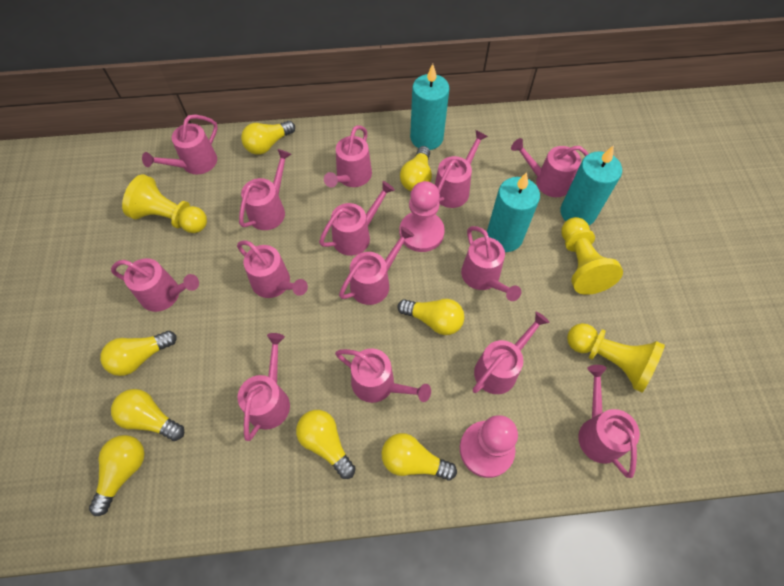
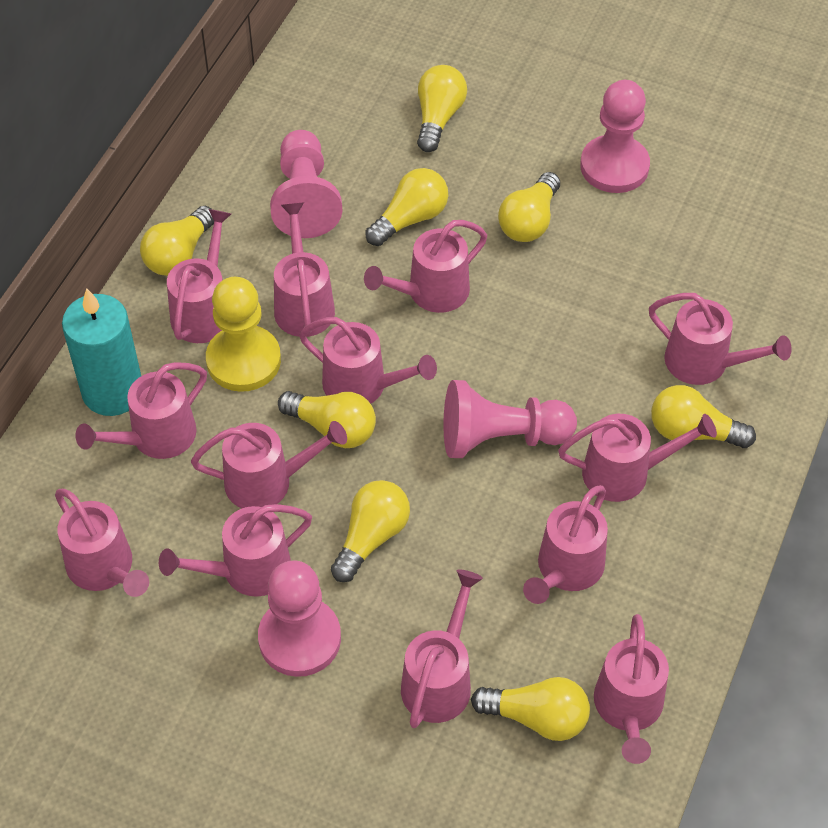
pink pawn: [399,181,445,252] [460,415,518,478] = 2 -> [258,560,341,677] [270,130,343,238] [444,380,577,458] [580,80,650,193] = 4
pink watering can: [111,258,199,312] [142,114,218,174] [237,241,308,298] [238,333,290,441] [239,149,292,230] [319,181,395,256] [324,125,372,187] [335,348,431,403] [339,226,414,305] [435,130,488,208] [461,226,521,301] [473,312,550,394] [511,138,589,197] [578,365,640,478] = 14 -> [55,489,149,597] [75,362,207,459] [159,504,312,597] [167,209,231,343] [191,421,347,508] [274,202,335,337] [299,317,437,404] [364,220,487,313] [401,569,483,728] [523,485,608,604] [558,414,717,502] [594,614,669,764] [649,293,792,385] = 13
turquoise candle: [410,64,450,150] [487,172,540,252] [560,145,622,225] = 3 -> [62,288,141,416] = 1
yellow pawn: [122,174,207,233] [561,217,623,295] [567,323,665,393] = 3 -> [206,277,281,392] = 1

